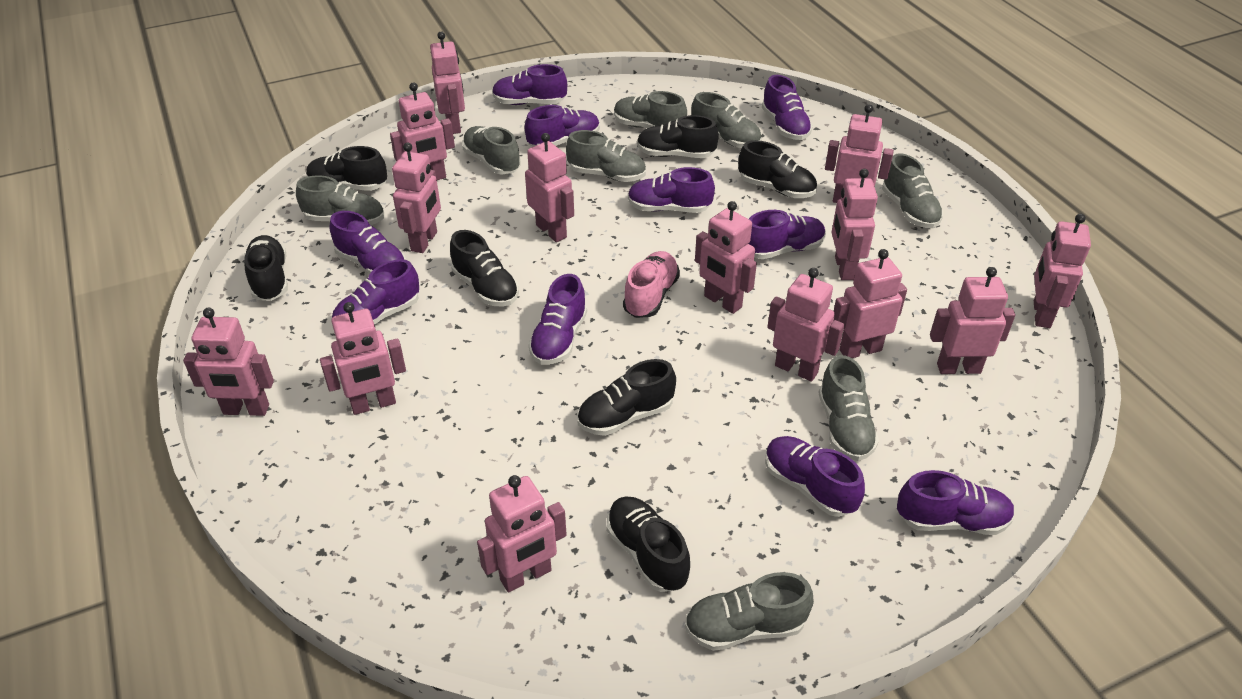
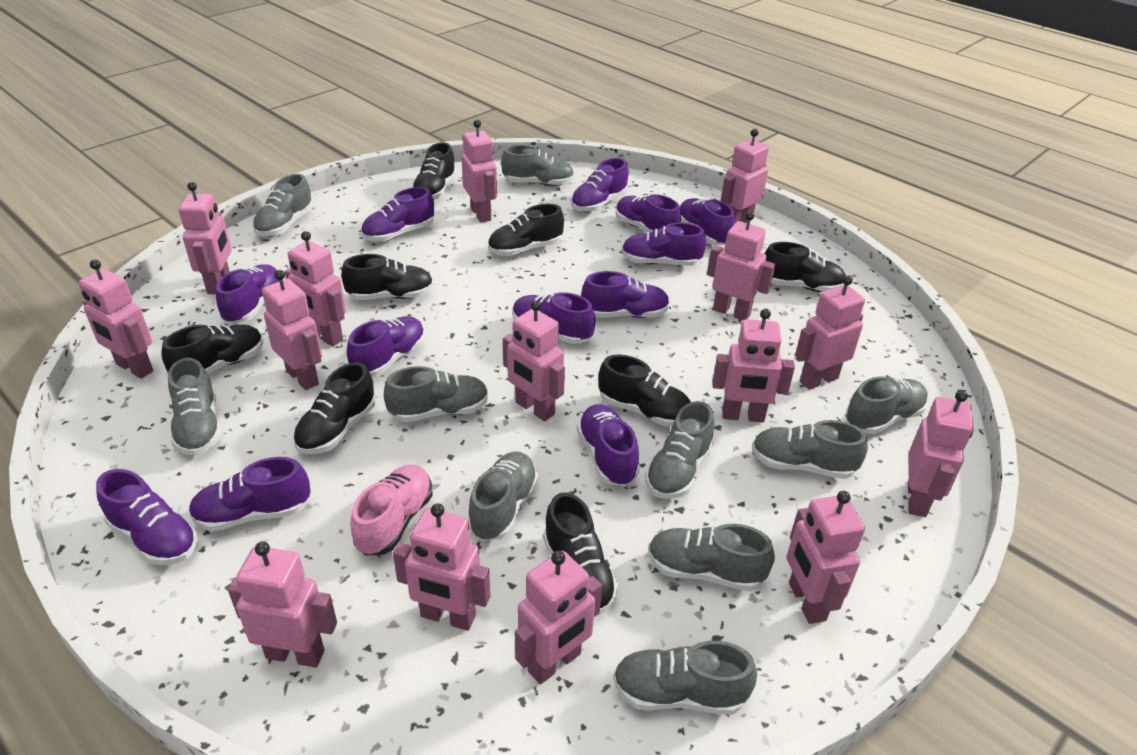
black shoe: [244,235,288,301] [306,146,387,191] [450,230,519,307] [577,359,676,436] [606,496,690,592] [637,115,719,158] [738,140,817,198] = 7 -> [162,325,263,374] [293,362,375,454] [341,254,434,300] [411,142,456,200] [488,204,564,256] [543,492,618,615] [598,354,691,427] [764,242,846,292] = 8
grey shoe: [296,175,384,225] [462,126,521,175] [566,130,646,182] [614,91,687,128] [684,572,814,651] [691,92,761,148] [818,355,879,461] [882,153,943,228] = 8 -> [168,358,221,455] [252,174,313,236] [384,366,489,422] [468,452,538,541] [501,145,574,186] [613,641,757,715] [645,401,714,499] [648,524,775,591] [752,420,868,479] [845,377,928,434] = 10
pink robot: [183,308,274,416] [320,302,406,415] [390,82,455,180] [392,143,441,253] [430,32,465,134] [477,475,567,592] [525,133,574,242] [695,201,757,314] [767,268,844,382] [825,104,894,203] [832,169,878,280] [834,249,907,358] [930,267,1015,374] [1034,214,1091,328] = 14 -> [78,259,153,379] [179,182,232,294] [228,541,337,668] [262,270,322,390] [285,231,346,346] [393,503,490,631] [461,120,497,223] [503,300,565,421] [515,551,602,684] [707,211,775,320] [712,309,795,422] [721,129,769,223] [787,491,865,624] [795,275,865,390] [908,390,974,517] = 15
purple shoe: [330,211,406,274] [331,259,419,326] [492,64,567,105] [525,105,600,147] [528,274,587,365] [628,167,715,213] [748,210,826,259] [762,75,813,140] [765,436,865,517] [897,470,1015,535] = 10 -> [96,469,198,565] [189,457,311,531] [216,264,279,324] [347,316,425,377] [361,187,434,242] [513,292,596,344] [571,158,629,212] [577,404,639,486] [581,271,670,318] [616,194,681,233] [621,223,706,266] [680,198,735,245] = 12

